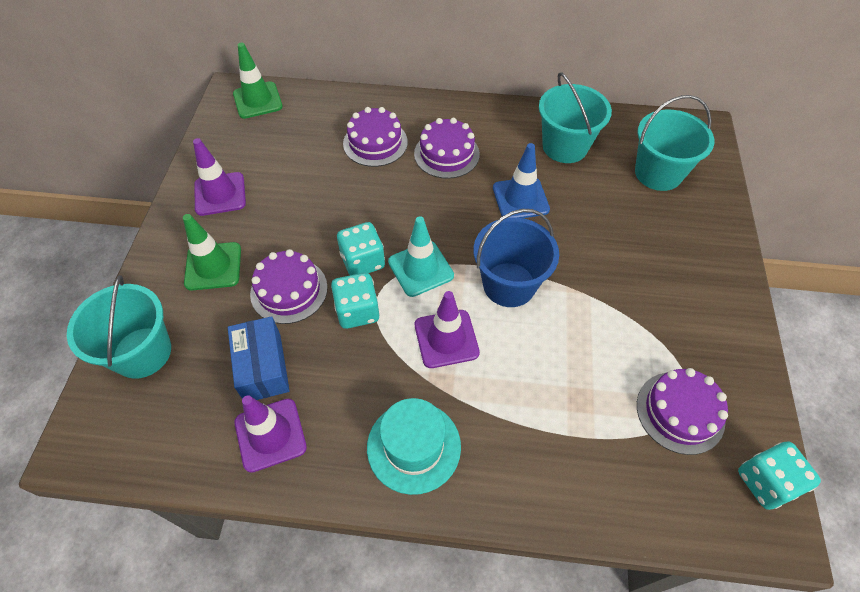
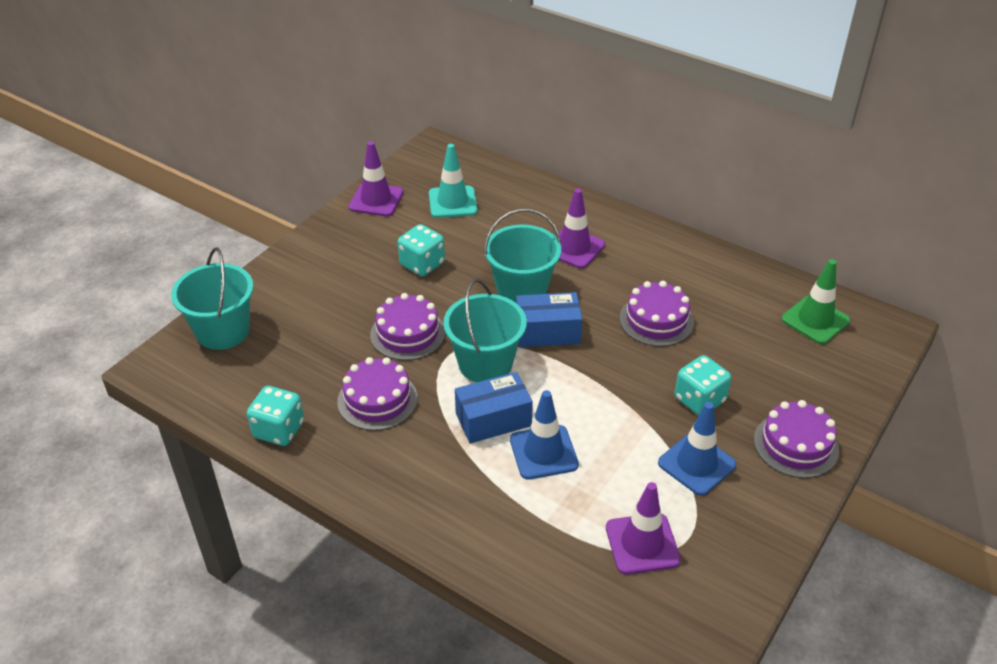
blue box: [228,316,290,400] = 1 -> [455,372,533,444] [516,292,582,347] = 2
blue bucket: [474,209,559,307] = 1 -> none = 0
blue traffic cone: [493,143,550,218] = 1 -> [510,390,579,479] [658,402,736,496] = 2
green traffic cone: [183,214,241,290] [233,43,283,119] = 2 -> [781,259,850,344] = 1
turquoise hat: [367,398,461,495] = 1 -> none = 0

